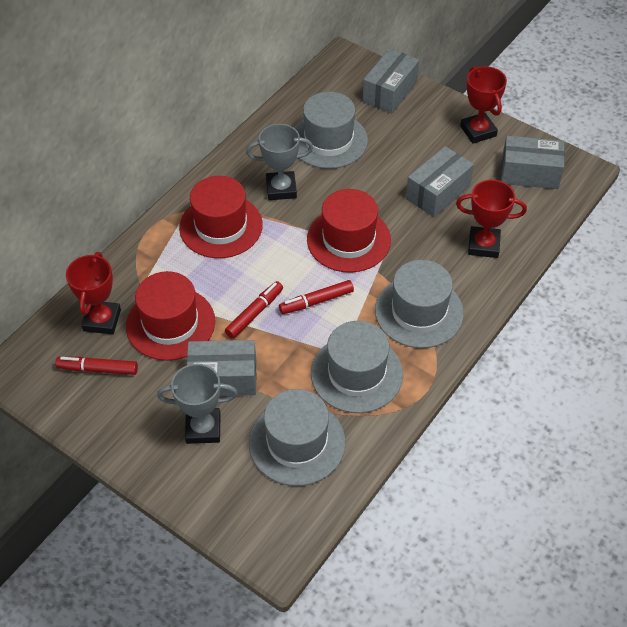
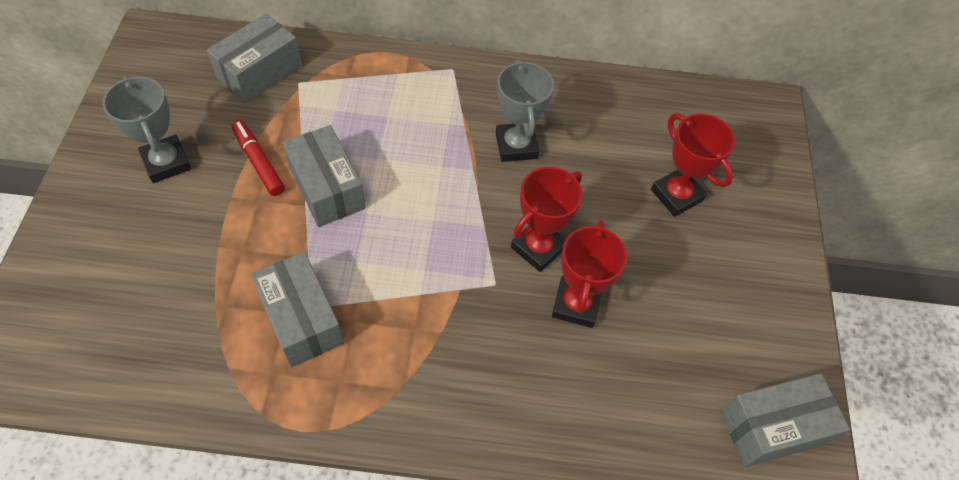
grey hat: [249,389,346,486] [294,92,368,169] [311,321,403,413] [375,260,464,348] = 4 -> none = 0
red hat: [126,271,215,361] [179,176,263,258] [307,189,391,273] = 3 -> none = 0
red marker: [55,357,138,375] [225,281,283,339] [279,280,354,314] = 3 -> [232,120,285,196] = 1

